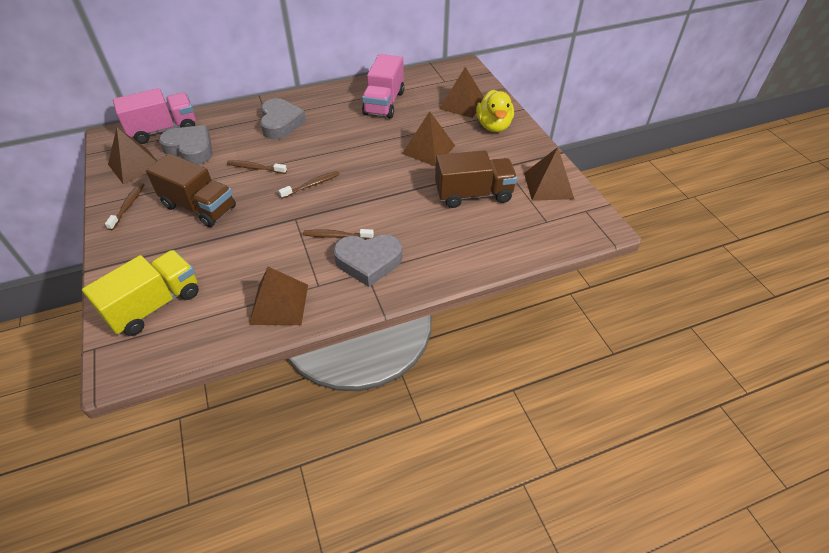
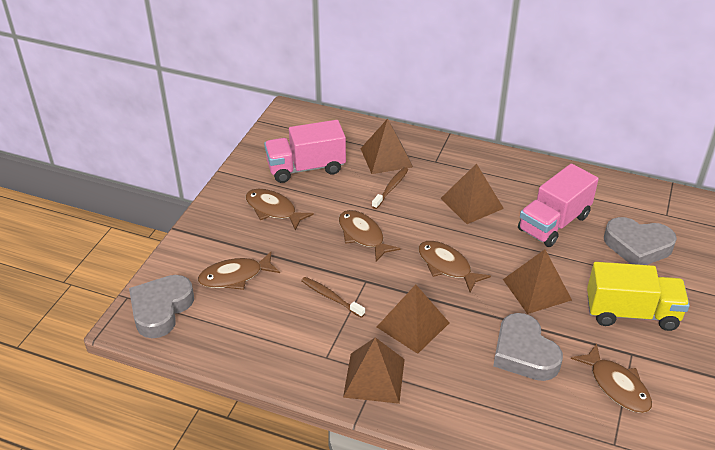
brown fish: none = 0 -> [198,252,280,290] [246,189,314,230] [339,210,400,262] [418,241,491,292] [571,343,652,413] = 5
brown toothbrush: [105,183,145,230] [227,160,287,174] [278,171,340,199] [303,229,374,239] = 4 -> [301,277,365,318] [372,167,408,209] = 2
brown truck: [146,153,236,227] [435,150,517,208] = 2 -> none = 0
yellow duck: [476,90,514,132] = 1 -> none = 0

